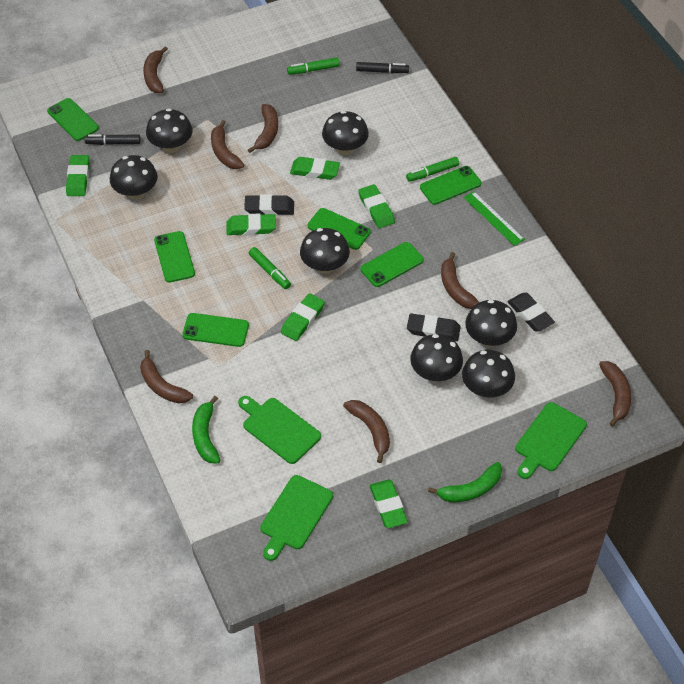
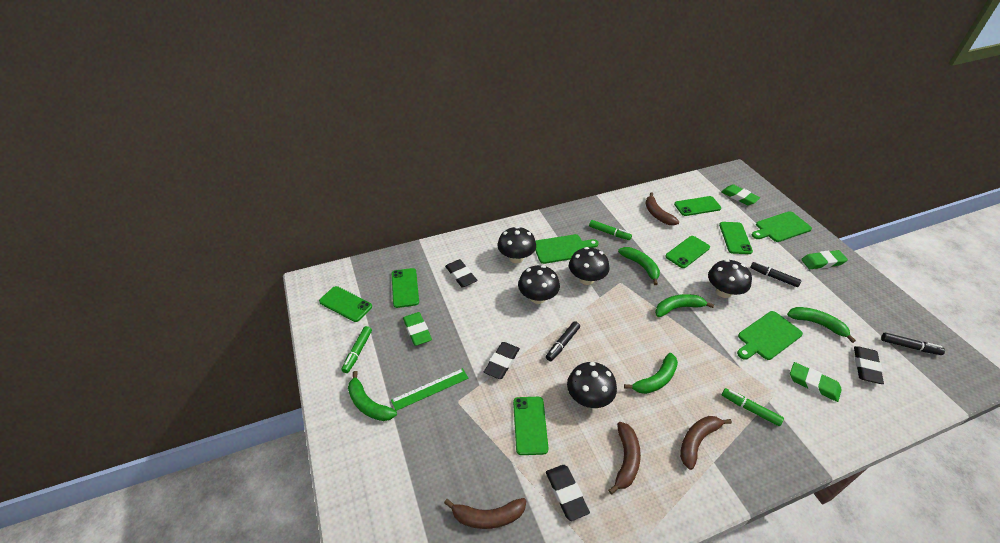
black eraser: [244,194,294,216] [407,313,461,341] [507,293,555,332] = 3 -> [445,259,477,288] [484,342,520,379] [546,465,590,521] [854,346,884,384] = 4
black marker: [84,134,141,145] [356,62,409,73] = 2 -> [546,321,580,361] [750,262,802,287] [881,332,945,355] = 3
black mushroom: [110,155,158,200] [146,108,192,153] [300,228,350,274] [322,111,369,155] [410,334,463,382] [462,350,515,398] [465,299,517,347] = 7 -> [497,226,536,263] [518,265,560,304] [567,362,617,408] [569,247,609,285] [708,259,752,298] = 5
brown banana: [140,350,193,403] [143,46,168,93] [211,120,244,169] [248,104,278,153] [343,400,390,463] [441,252,479,309] [599,361,631,427] = 7 -> [444,498,527,529] [608,422,641,494] [645,192,680,225] [680,416,732,470] = 4
green banana: [192,396,220,463] [428,462,502,502] = 2 -> [348,371,397,421] [618,247,660,285] [624,353,678,394] [655,294,714,317] [787,307,856,343] = 5
green eraser: [66,155,90,196] [226,213,276,236] [281,293,325,341] [290,157,340,180] [358,184,395,228] [370,480,408,528] = 6 -> [403,312,432,346] [721,184,760,205] [790,362,842,402] [801,250,848,269] = 4

